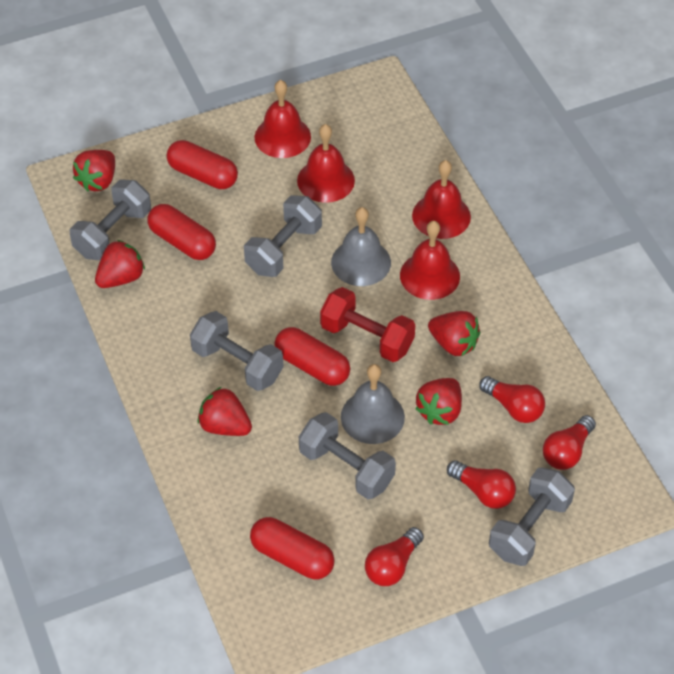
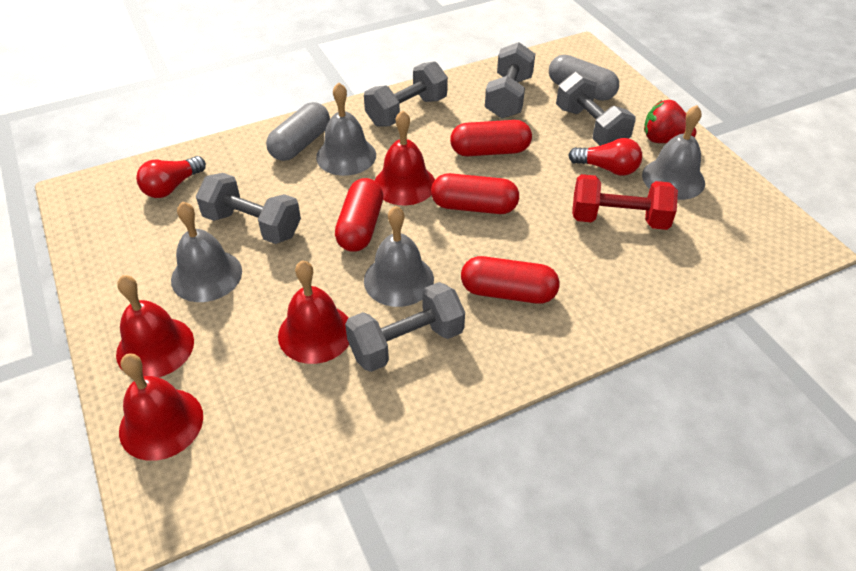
grey bell: [331,207,391,286] [341,364,405,444] = 2 -> [171,201,242,302] [316,83,376,176] [364,206,434,307] [642,105,705,200] = 4
grey capsule: none = 0 -> [266,102,330,161] [549,55,619,101] = 2
red light bulb: [365,527,424,586] [447,460,516,509] [479,376,545,423] [543,415,596,470] = 4 -> [136,156,206,198] [568,138,642,176] = 2
red strawberry: [73,150,115,192] [95,240,145,288] [197,387,252,436] [415,378,462,425] [428,311,481,356] = 5 -> [644,100,697,143] = 1

